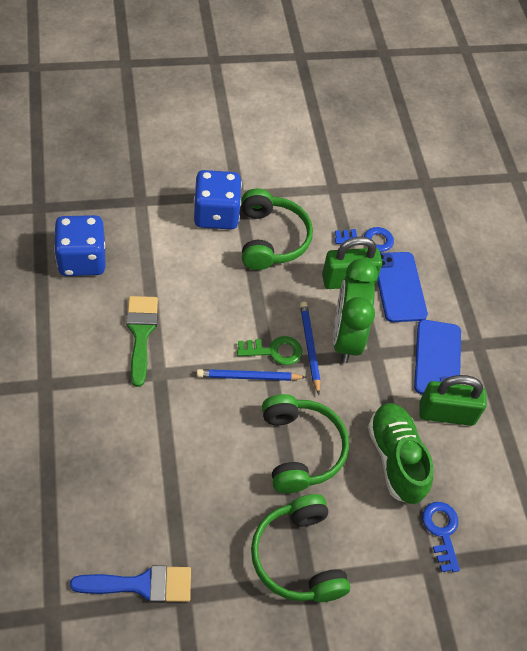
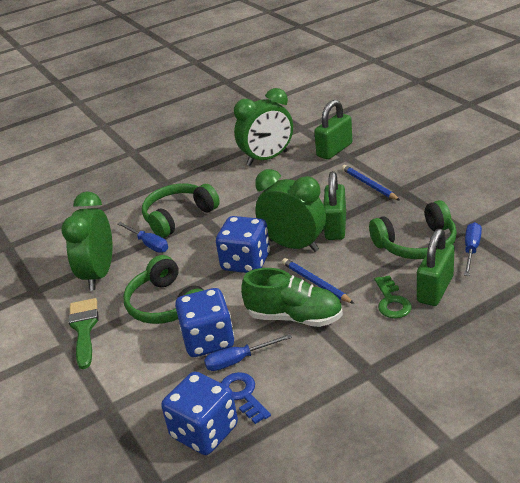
blue brush: [70,565,191,603] = 1 -> none = 0
blue dice: [54,215,105,276] [194,170,242,230] = 2 -> [161,371,238,455] [175,288,234,357] [216,216,270,273] = 3
blue key: [335,227,394,252] [422,502,460,572] = 2 -> [221,372,271,424] = 1
blue phone: [377,252,428,322] [414,320,461,394] = 2 -> none = 0
blue screwdriver: none = 0 -> [118,222,168,253] [204,334,292,371] [464,222,482,276] = 3
green clock: [333,258,378,363] = 1 -> [61,192,113,290] [234,88,293,166] [255,169,326,252] = 3
green padlock: [322,237,382,289] [419,375,487,426] = 2 -> [314,100,352,160] [323,171,346,240] [417,229,455,306] = 3

